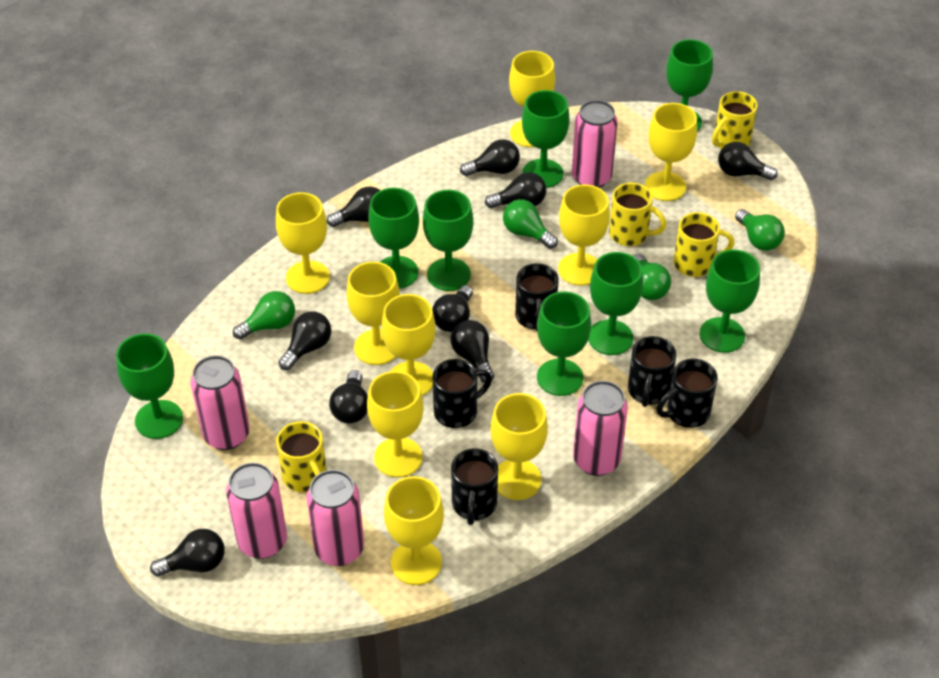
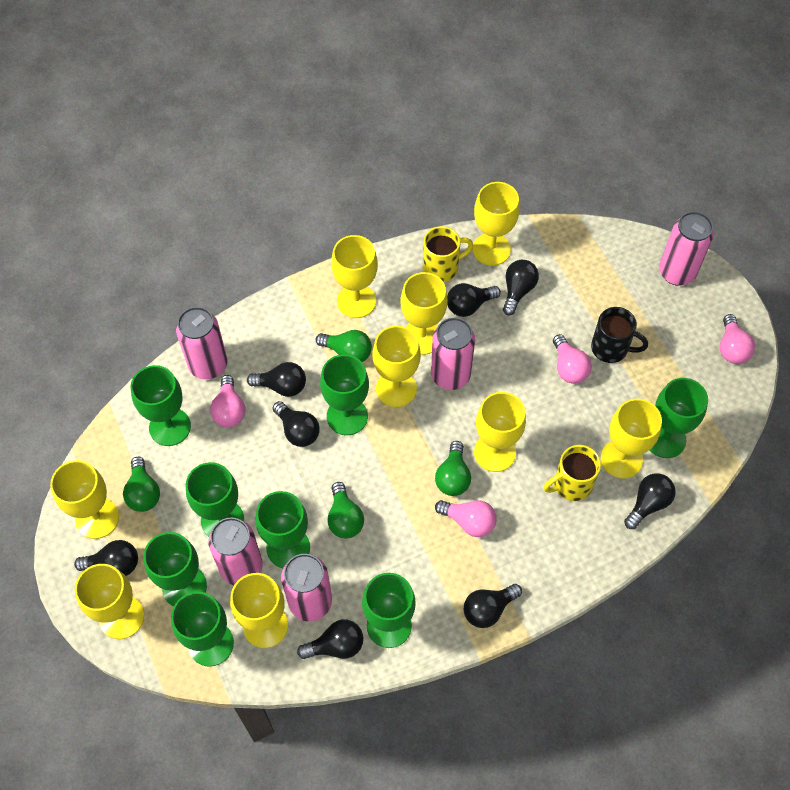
black light bulb: [150,529,224,576] [279,311,331,370] [327,187,380,227] [329,370,368,423] [432,285,473,332] [451,320,494,383] [460,139,520,176] [485,172,546,208] [718,142,778,180] = 9 -> [74,540,138,576] [247,362,306,397] [273,401,320,447] [297,619,363,659] [447,283,501,317] [464,584,522,628] [503,260,539,316] [624,473,676,529] = 8
black mug: [433,359,492,428] [451,449,498,525] [515,263,559,331] [628,336,676,407] [656,359,718,428] = 5 -> [591,307,648,363] = 1
pink light bulb: none = 0 -> [210,375,245,427] [435,500,496,537] [553,334,592,384] [720,314,755,364] = 4
yellow mug: [276,421,327,492] [609,183,666,246] [674,212,734,277] [712,91,758,149] = 4 -> [423,226,473,282] [543,445,601,501] = 2

